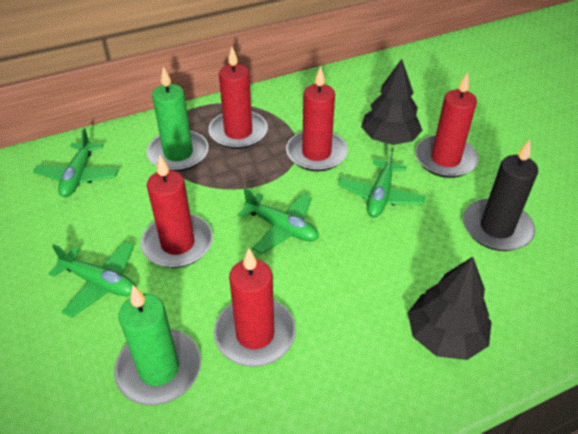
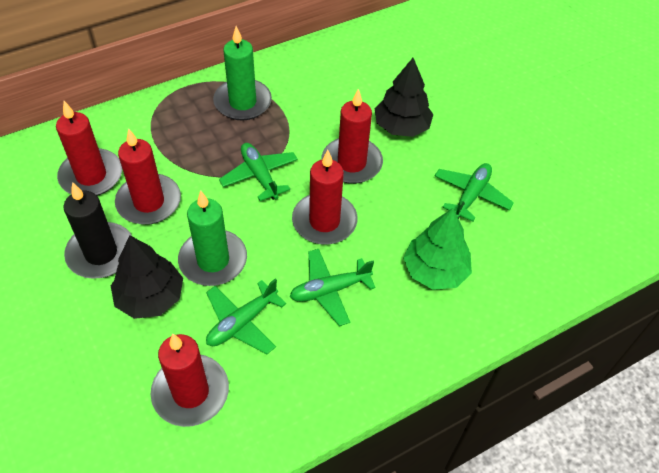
green tree: none = 0 -> [403,208,472,290] = 1

